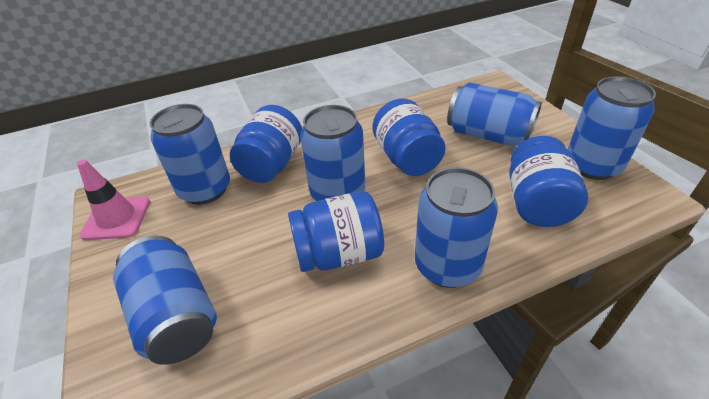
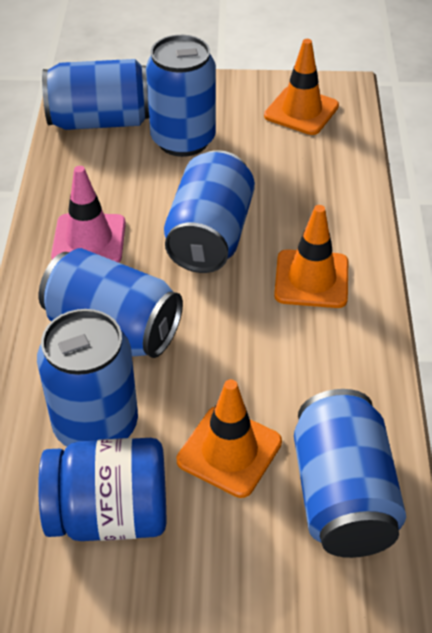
blue jar: [230,105,302,183] [288,191,384,272] [372,98,445,176] [509,136,588,227] = 4 -> [38,438,166,541] = 1
orange traffic cone: none = 0 -> [177,379,282,498] [264,39,339,135] [274,205,348,308] = 3

